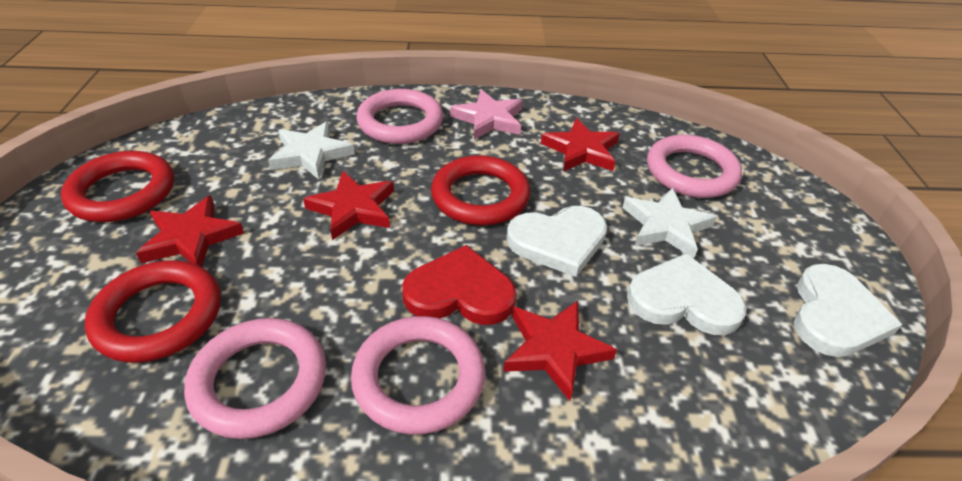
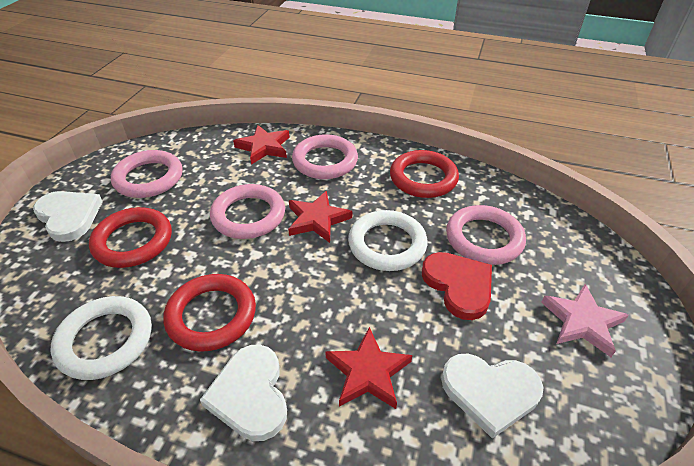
red star: [136,195,244,267] [303,171,394,240] [503,301,617,401] [541,118,620,172] = 4 -> [233,125,290,165] [288,191,352,243] [325,327,412,409] = 3
white ring: none = 0 -> [51,296,152,380] [348,210,427,271] = 2
white star: [268,121,355,180] [623,188,717,259] = 2 -> none = 0

